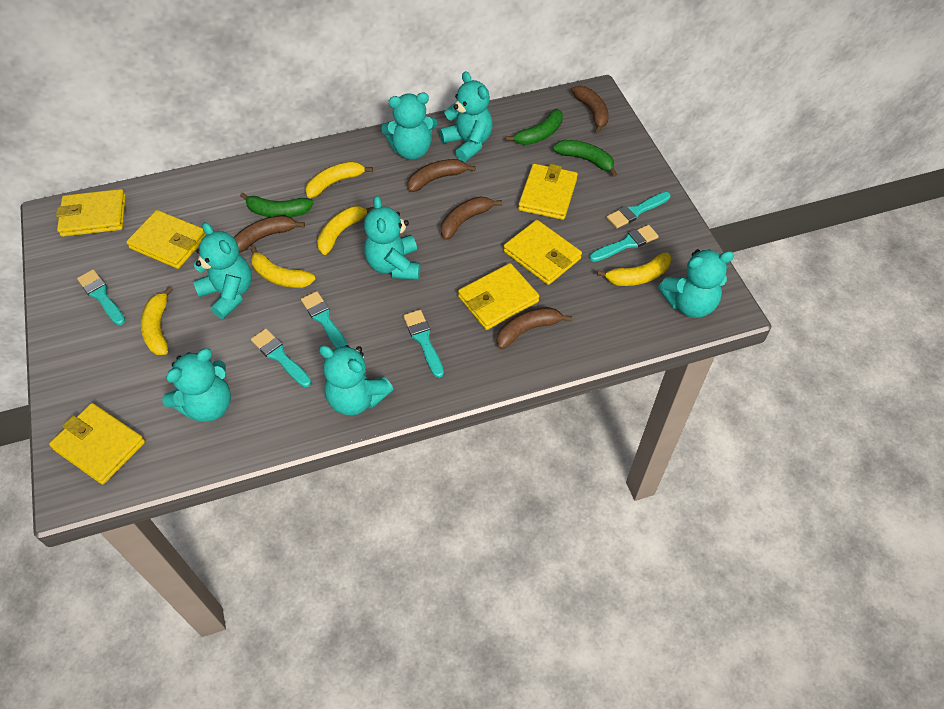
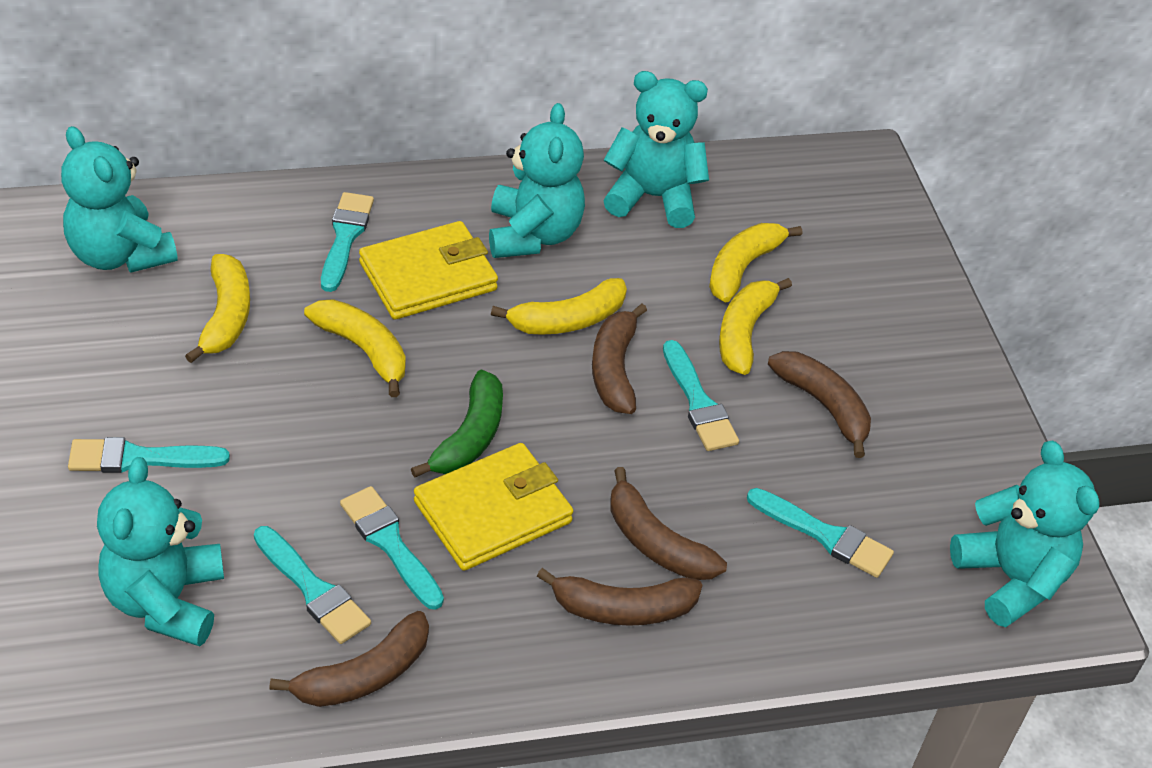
green banana: [240,193,314,217] [506,109,563,145] [553,140,617,177] = 3 -> [411,369,503,478] = 1
turquoise teddy bear: [162,348,231,422] [193,222,252,319] [319,345,393,416] [364,196,420,280] [381,93,437,160] [440,71,493,162] [658,249,734,318] = 7 -> [61,126,178,273] [97,457,224,646] [489,103,585,258] [603,71,709,228] [950,440,1100,627] = 5
yellow wallet: [49,403,145,484] [56,189,126,237] [126,210,207,269] [458,263,539,330] [503,220,582,285] [518,164,578,220] = 6 -> [359,221,498,320] [414,443,573,571] = 2

